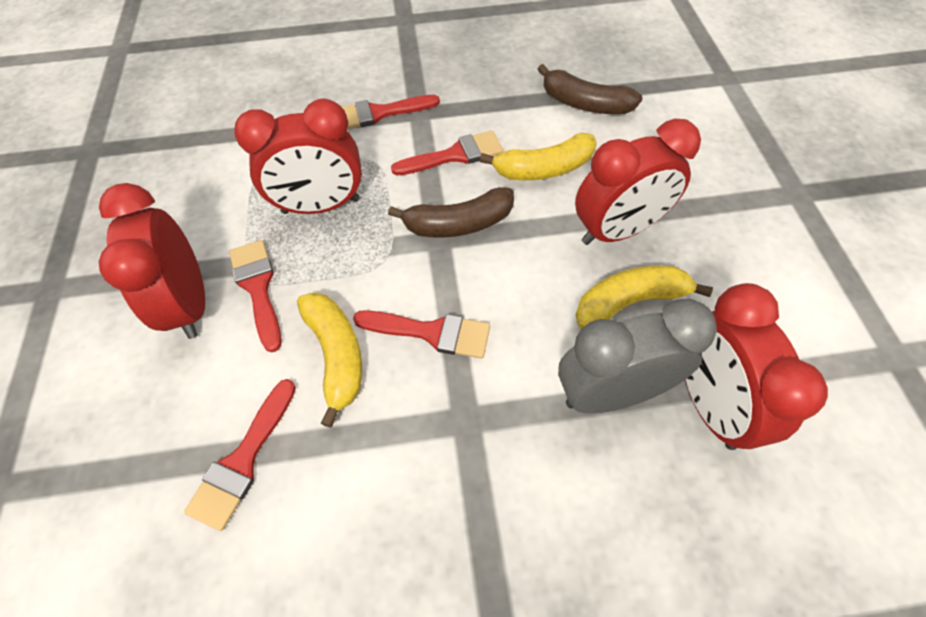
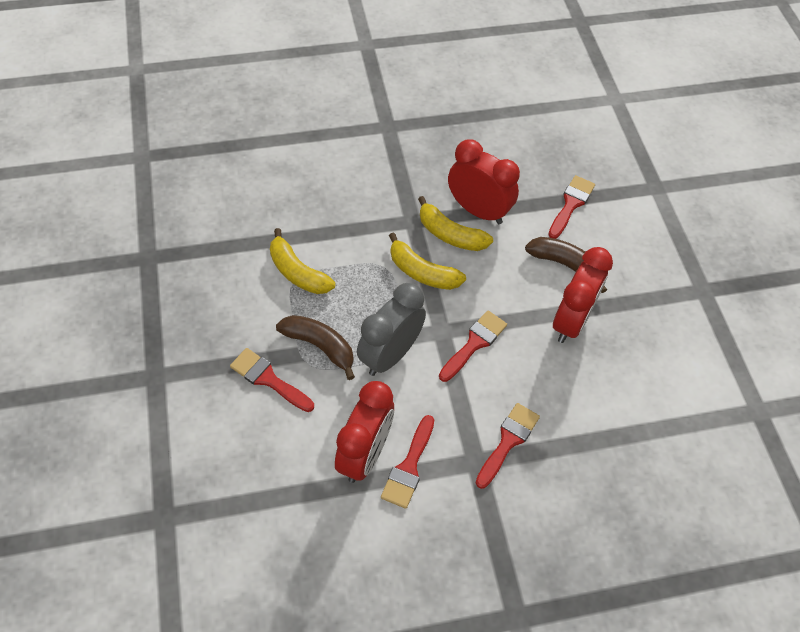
red clock: [99,183,205,339] [234,98,362,214] [575,119,701,245] [685,283,828,450] = 4 -> [335,381,394,483] [448,139,520,224] [553,247,613,343] = 3

